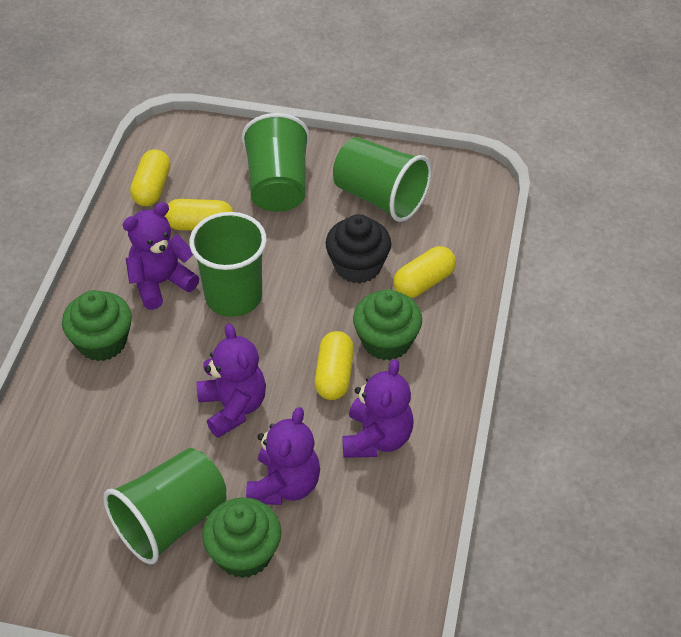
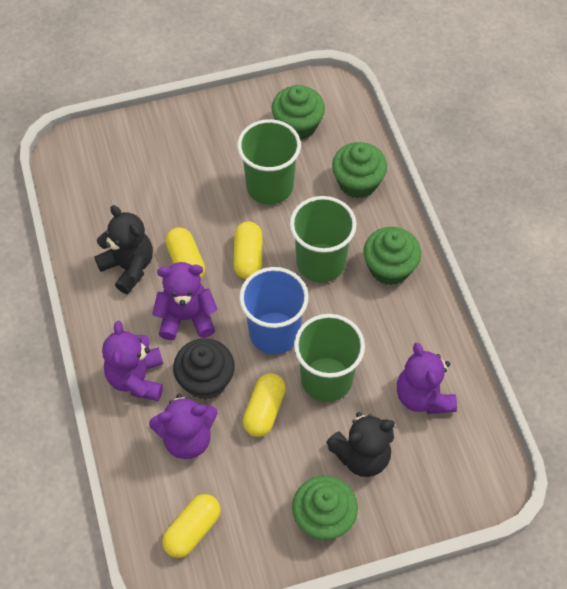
black teddy bear: none = 0 -> [94,205,153,294] [326,412,395,477] = 2
blue cup: none = 0 -> [239,267,309,355] = 1
green cup: [103,448,226,564] [189,212,267,317] [242,113,310,212] [333,137,432,222] = 4 -> [237,119,301,205] [290,196,356,283] [294,314,365,402] = 3
green cupcake: [62,290,132,361] [202,497,281,578] [353,289,422,360] = 3 -> [272,85,325,140] [292,476,358,540] [332,142,387,198] [364,227,421,285] = 4

